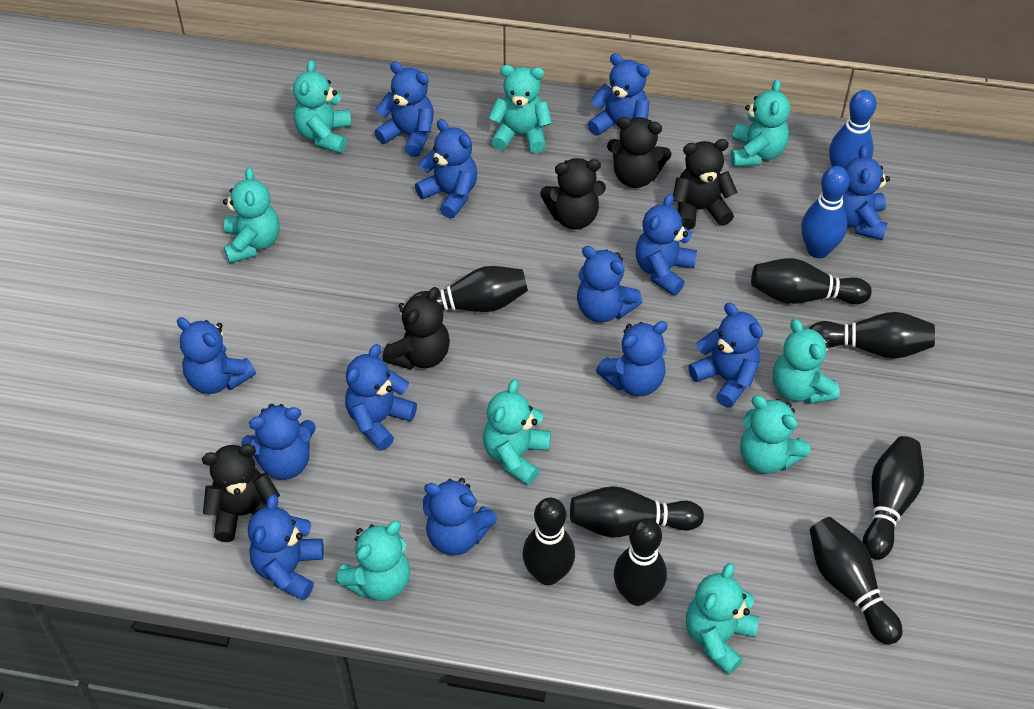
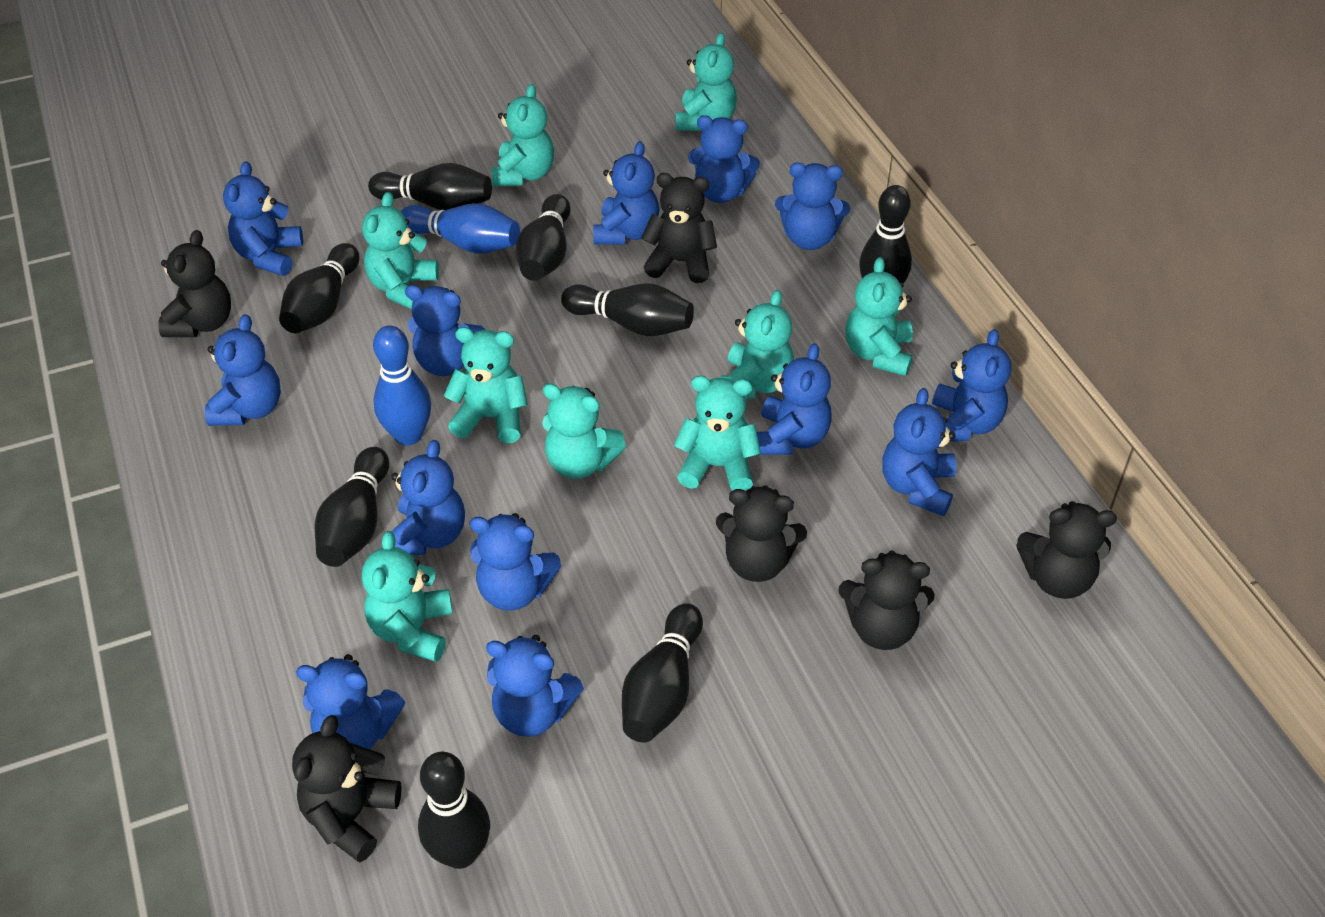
black teddy bear: [202,444,280,542] [382,287,450,370] [540,158,606,229] [607,117,672,188] [673,139,737,230] = 5 -> [159,230,231,337] [292,715,402,862] [641,173,717,283] [716,485,807,582] [838,551,935,650] [1016,501,1117,599] = 6

